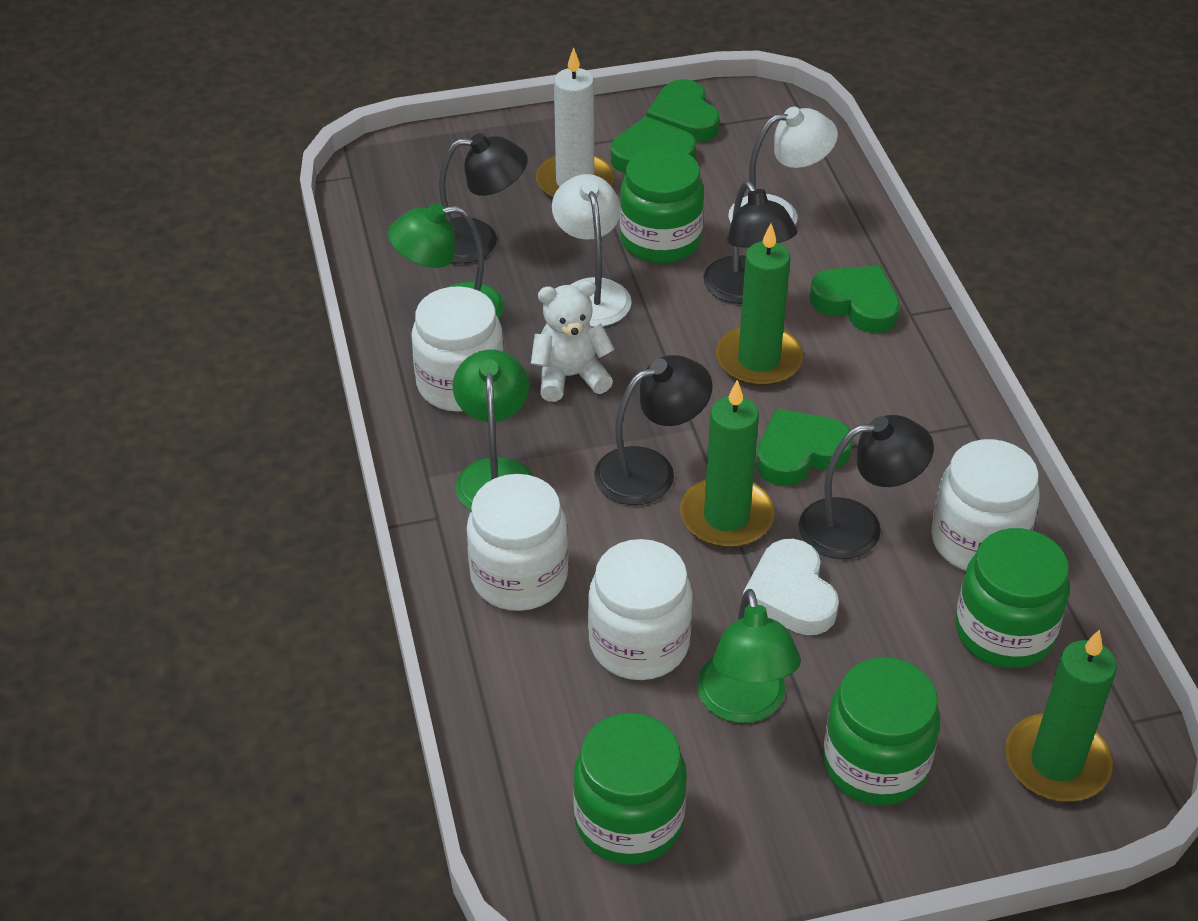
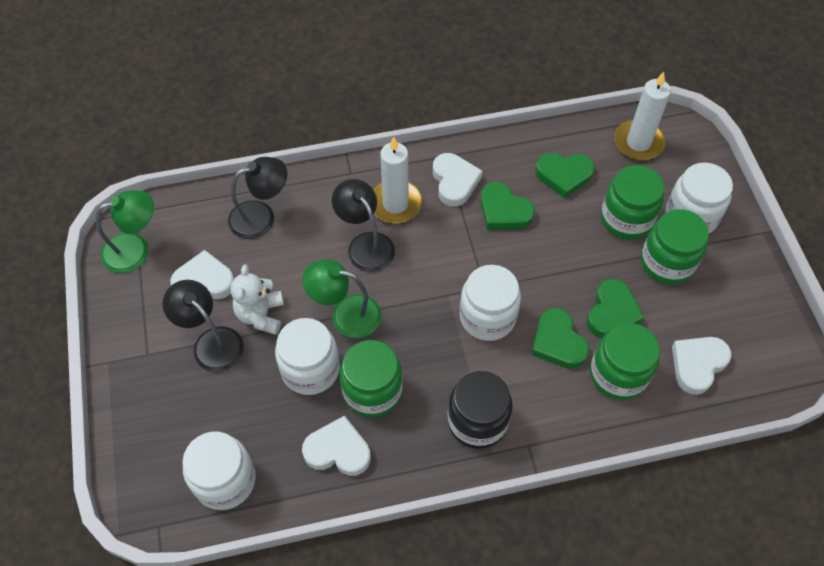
black jar: none = 0 -> [447,371,513,449] = 1
black lamp: [439,133,528,264] [594,355,713,505] [703,181,798,304] [798,415,934,559] = 4 -> [163,280,244,372] [228,157,287,239] [332,179,395,272] = 3
green candle: [680,380,775,548] [716,224,803,386] [1005,629,1117,801] = 3 -> none = 0
green lamp: [388,203,504,319] [453,349,533,510] [697,589,801,723] = 3 -> [96,190,154,273] [302,259,382,338] = 2
white candle: [536,47,614,199] = 1 -> [373,137,422,223] [614,72,671,160] = 2
white heart: [743,539,839,635] = 1 -> [170,250,234,299] [302,415,371,476] [433,153,482,207] [672,337,732,395] = 4
white lamp: [552,174,632,327] [728,107,838,225] = 2 -> none = 0

